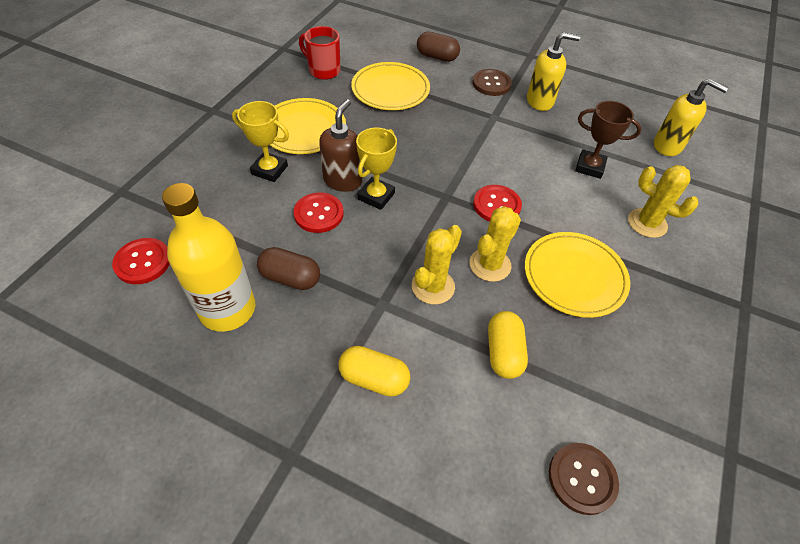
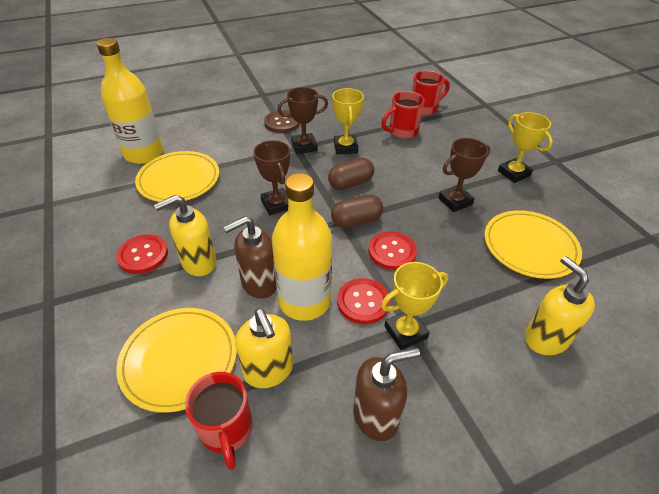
brown button: [472,69,512,96] [549,443,619,515] = 2 -> [264,110,300,133] = 1
brown soap dispenser: [319,99,362,192] = 1 -> [223,216,277,299] [353,348,420,441] = 2
brown trophy: [575,101,642,179] = 1 -> [253,140,290,215] [277,87,328,154] [438,138,490,212] = 3
red mug: [299,26,341,80] = 1 -> [185,372,253,470] [381,91,425,139] [412,70,449,115] = 3
yellow bottle: [162,183,255,332] = 1 -> [96,38,163,164] [272,173,332,321] = 2
yellow cactus: [412,225,462,304] [469,206,521,282] [628,165,698,238] = 3 -> none = 0
yellow capsule: [339,346,410,397] [488,311,528,379] = 2 -> none = 0
yellow soap dispenser: [527,32,580,111] [654,78,729,156] = 2 -> [154,195,216,276] [235,308,293,388] [525,256,595,355] = 3
yellow trophy: [232,101,289,182] [356,128,397,210] = 2 -> [332,88,364,154] [381,262,448,350] [498,112,553,183] = 3

